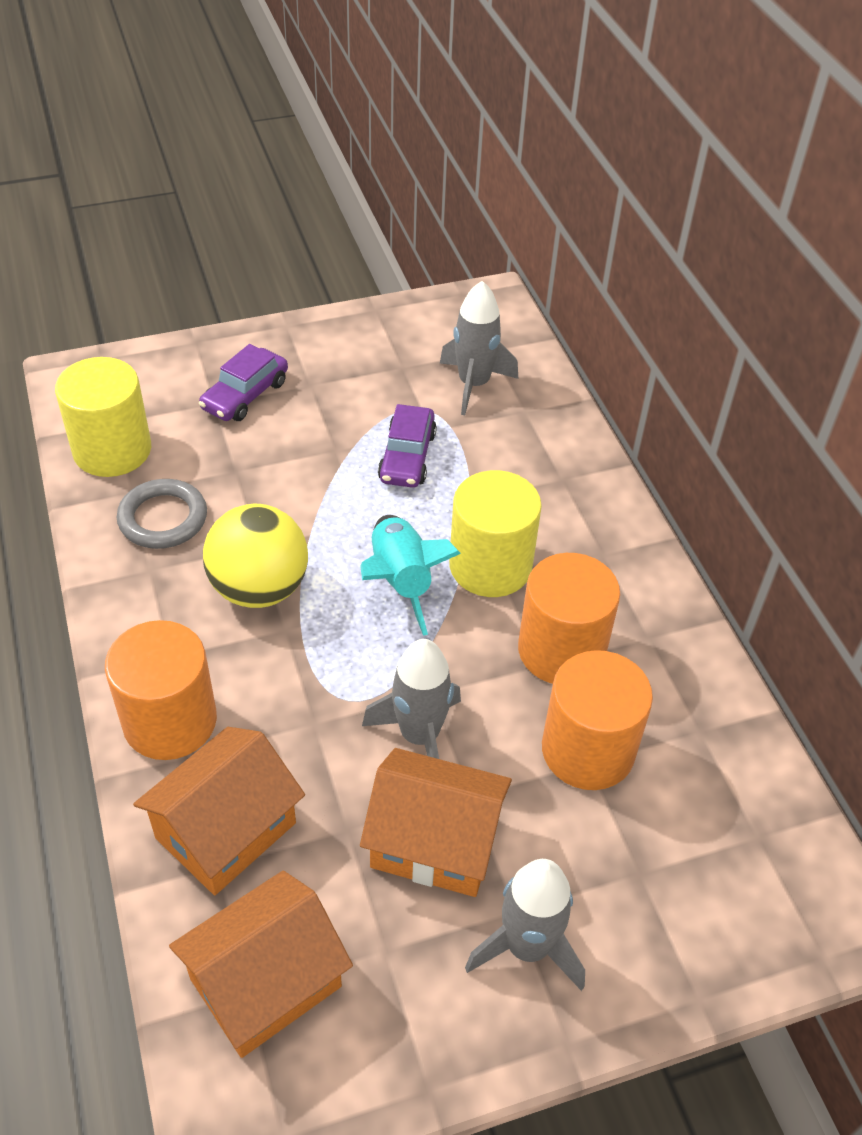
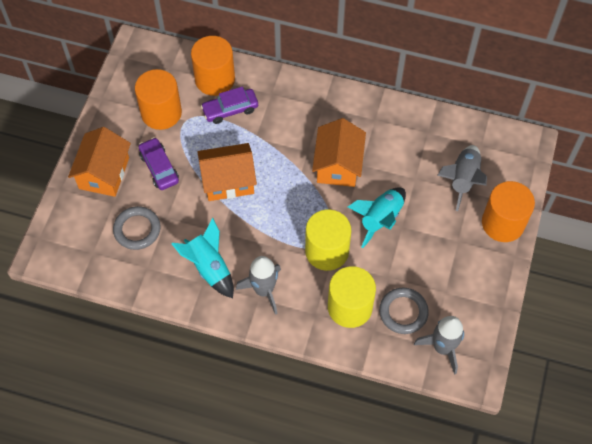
grey ring: [116,479,207,549] = 1 -> [113,206,161,250] [379,288,429,334] = 2
turquoise rocket: [360,515,461,636] = 1 -> [172,218,234,298] [348,187,406,248] = 2
yellow ball: [203,504,308,608] = 1 -> none = 0

